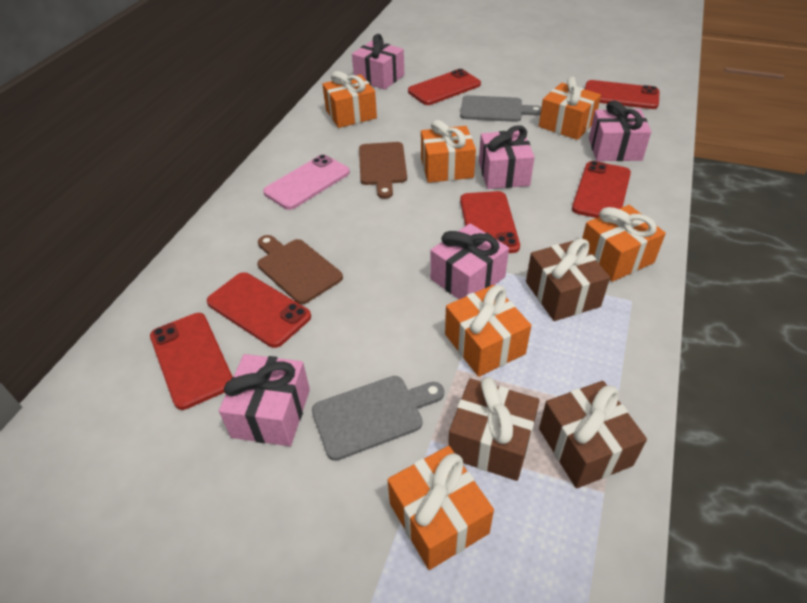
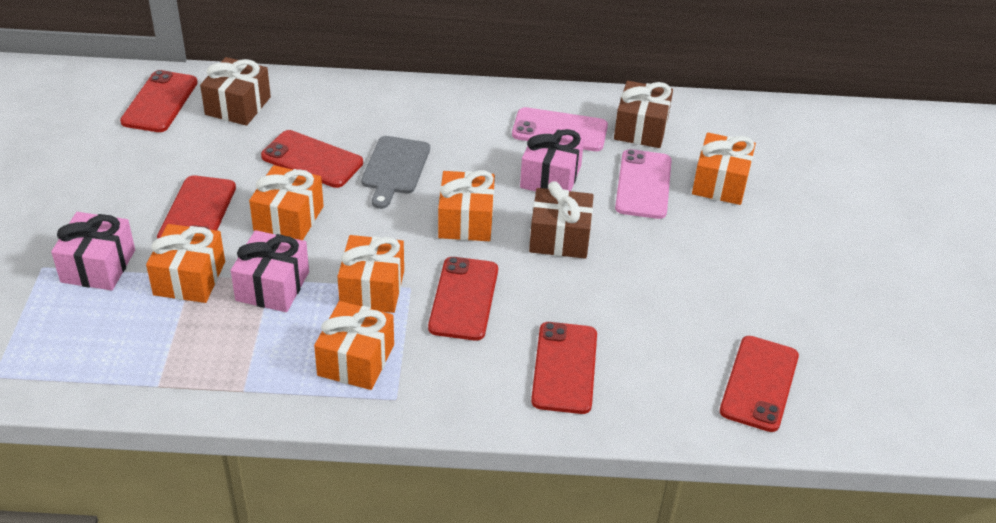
brown cutting board: [257,235,343,304] [359,142,407,199] = 2 -> none = 0
grey cutting board: [312,376,444,461] [460,95,541,122] = 2 -> [361,136,430,209] = 1
pink gift: [219,354,310,446] [352,34,404,90] [430,223,509,299] [479,126,535,189] [589,100,651,161] = 5 -> [51,212,135,290] [231,230,309,312] [520,126,584,191] = 3
pink phone: [263,154,350,210] = 1 -> [512,107,608,151] [615,149,672,219] = 2

